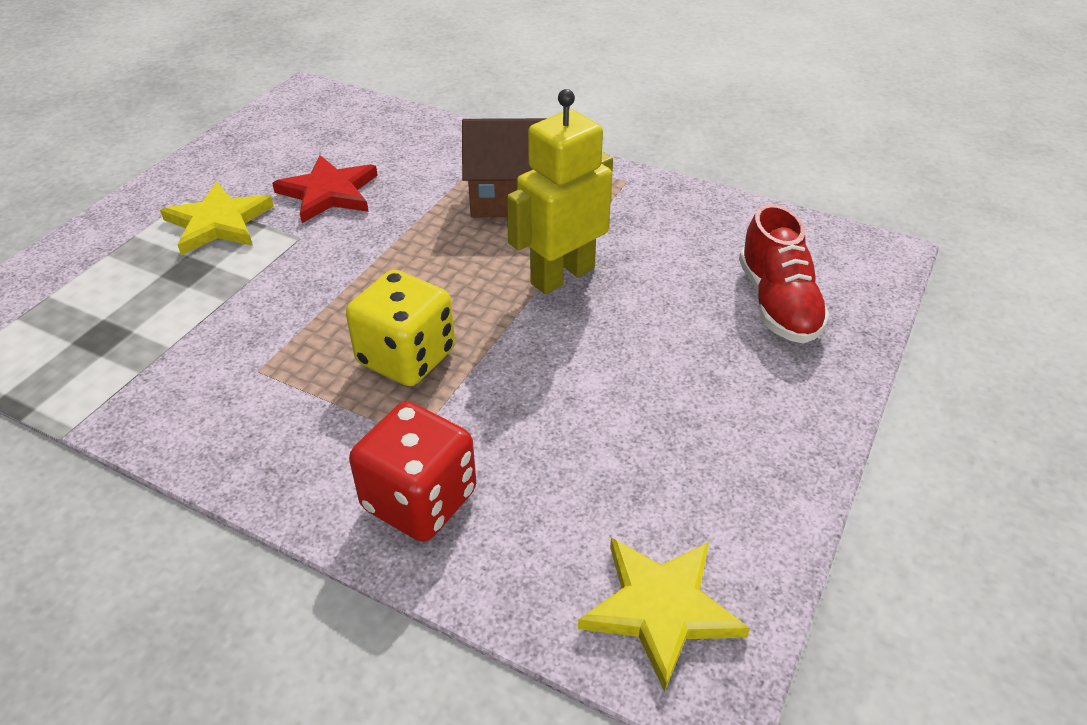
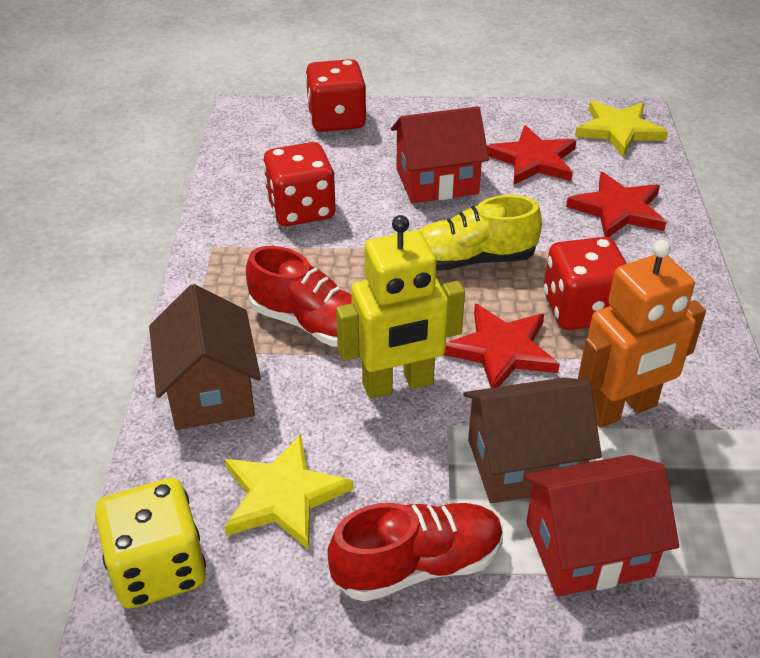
brown house: [462,118,547,217] = 1 -> [149,284,261,430] [463,377,602,503] = 2
orange robot: none = 0 -> [578,240,706,428] = 1
red dice: [349,402,476,542] = 1 -> [263,142,336,226] [305,59,367,132] [544,237,627,330] = 3
red house: none = 0 -> [391,106,489,203] [523,455,679,597] = 2
red shoe: [739,204,830,344] = 1 -> [246,246,352,347] [328,503,503,602] = 2
red star: [272,155,378,223] = 1 -> [444,304,560,388] [487,125,577,184] [566,172,666,237] = 3
yellow shoe: none = 0 -> [418,195,542,271] = 1

